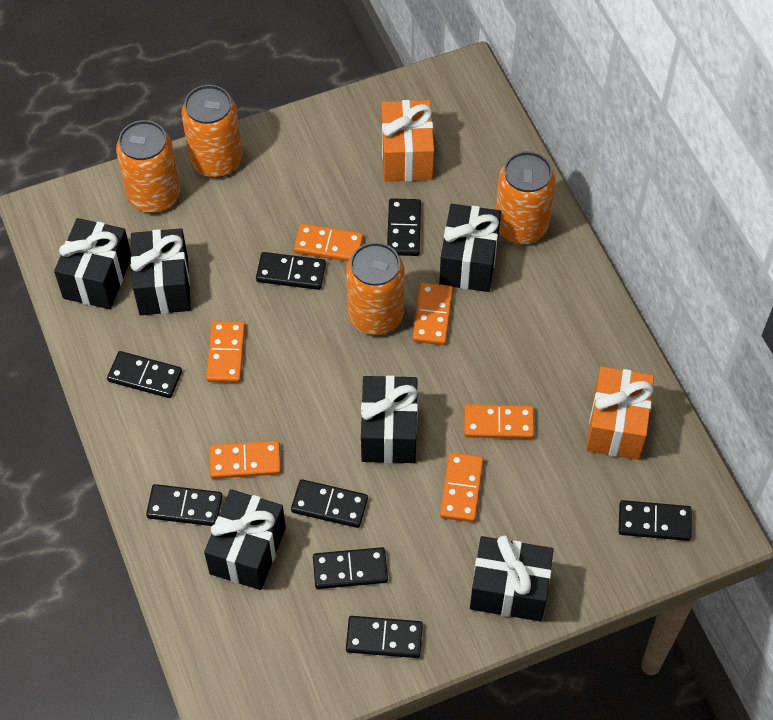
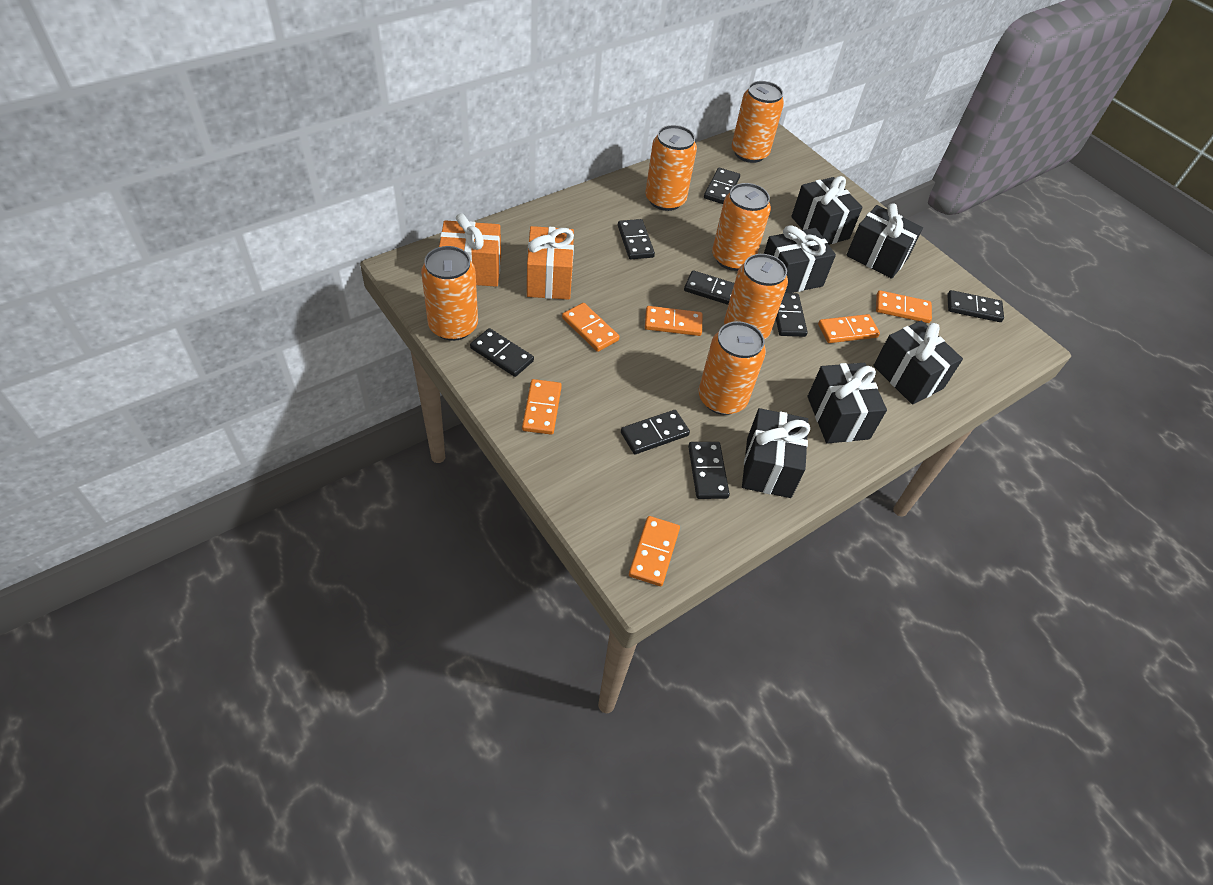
orange can: [116,120,180,213] [181,85,242,178] [346,242,405,335] [496,151,556,244] = 4 -> [421,246,478,341] [645,125,697,211] [699,321,766,415] [712,183,771,271] [724,254,788,340] [732,81,784,163] = 6

